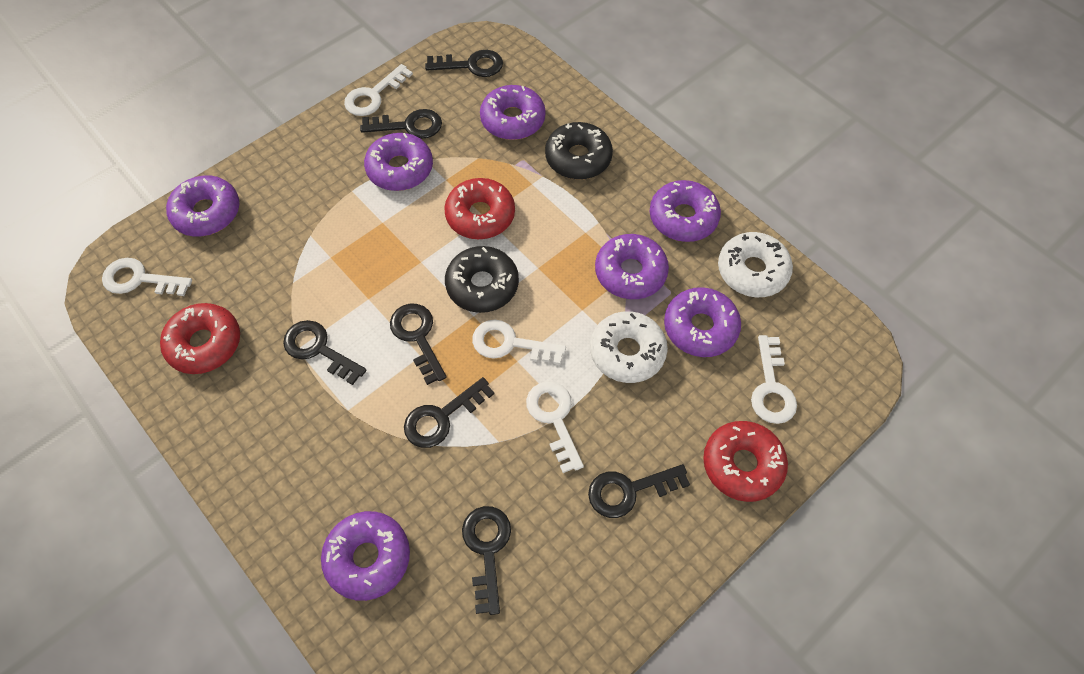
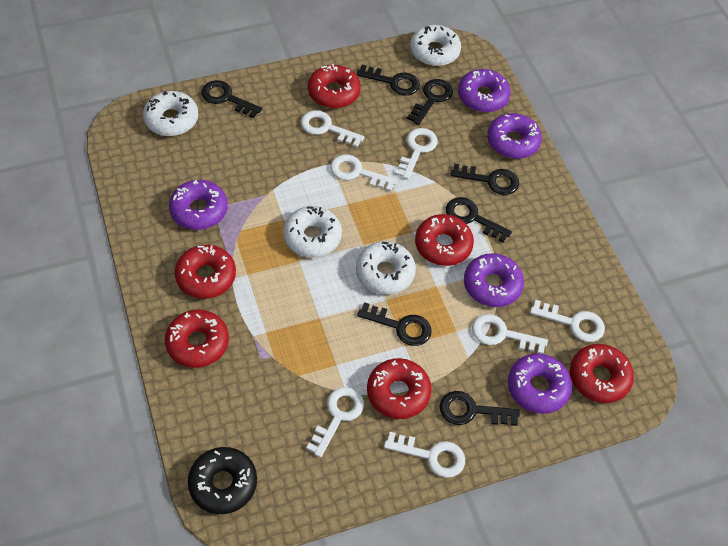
black donut: [445,246,519,313] [545,122,613,180] = 2 -> [188,447,257,514] = 1
purple donut: [166,175,239,236] [321,511,410,601] [364,133,433,191] [480,85,546,140] [595,234,669,299] [649,180,721,242] [664,287,741,357] = 7 -> [169,180,228,230] [458,69,511,112] [464,253,524,307] [487,113,542,159] [508,354,572,414] = 5
red donut: [160,303,240,374] [444,178,515,239] [703,421,788,502] = 3 -> [165,310,229,368] [175,245,236,299] [308,64,361,108] [367,358,432,419] [415,214,474,266] [570,344,634,403] = 6
white donut: [590,311,668,383] [718,232,793,297] = 2 -> [143,91,198,136] [283,206,342,258] [356,241,416,295] [410,25,461,66] = 4
white key: [102,258,192,296] [344,64,413,116] [472,319,566,365] [526,381,584,473] [751,335,797,424] = 5 -> [301,110,365,147] [306,387,364,458] [330,154,397,191] [384,432,465,478] [395,128,438,180] [472,314,548,354] [530,300,605,342] = 7

